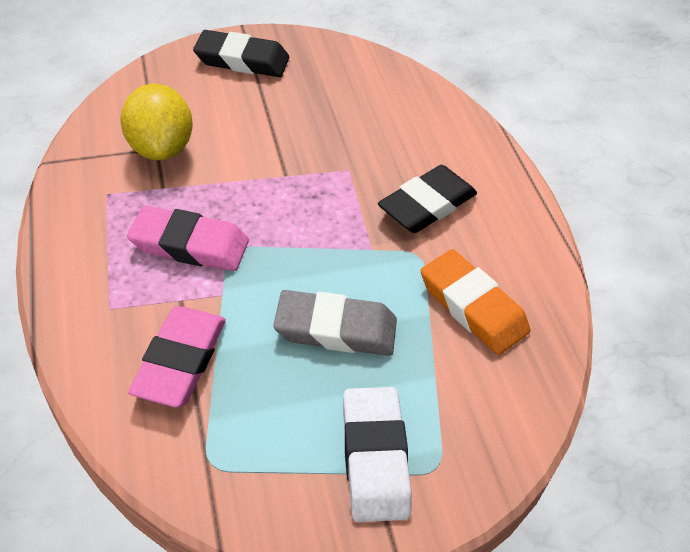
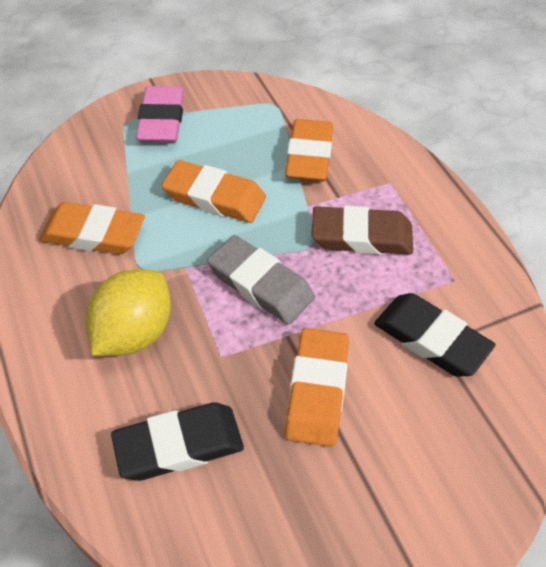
brown eraser: none = 0 -> [311,206,413,255] = 1
orange eraser: [421,249,530,355] = 1 -> [39,202,145,254] [162,160,266,223] [285,119,333,181] [285,328,349,447] = 4
pink eraser: [127,205,249,271] [128,306,226,408] = 2 -> [136,86,184,143] = 1
white eraser: [343,387,412,522] = 1 -> none = 0

